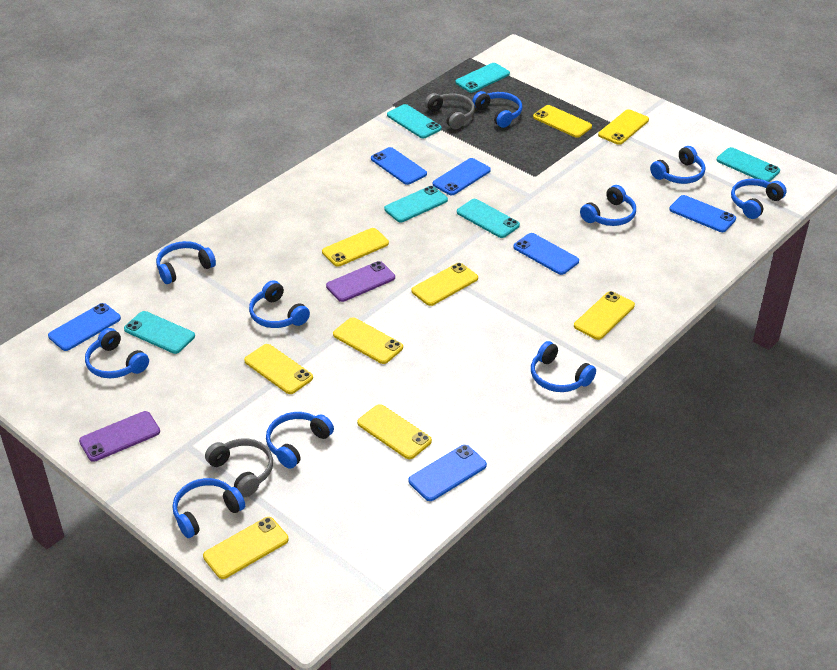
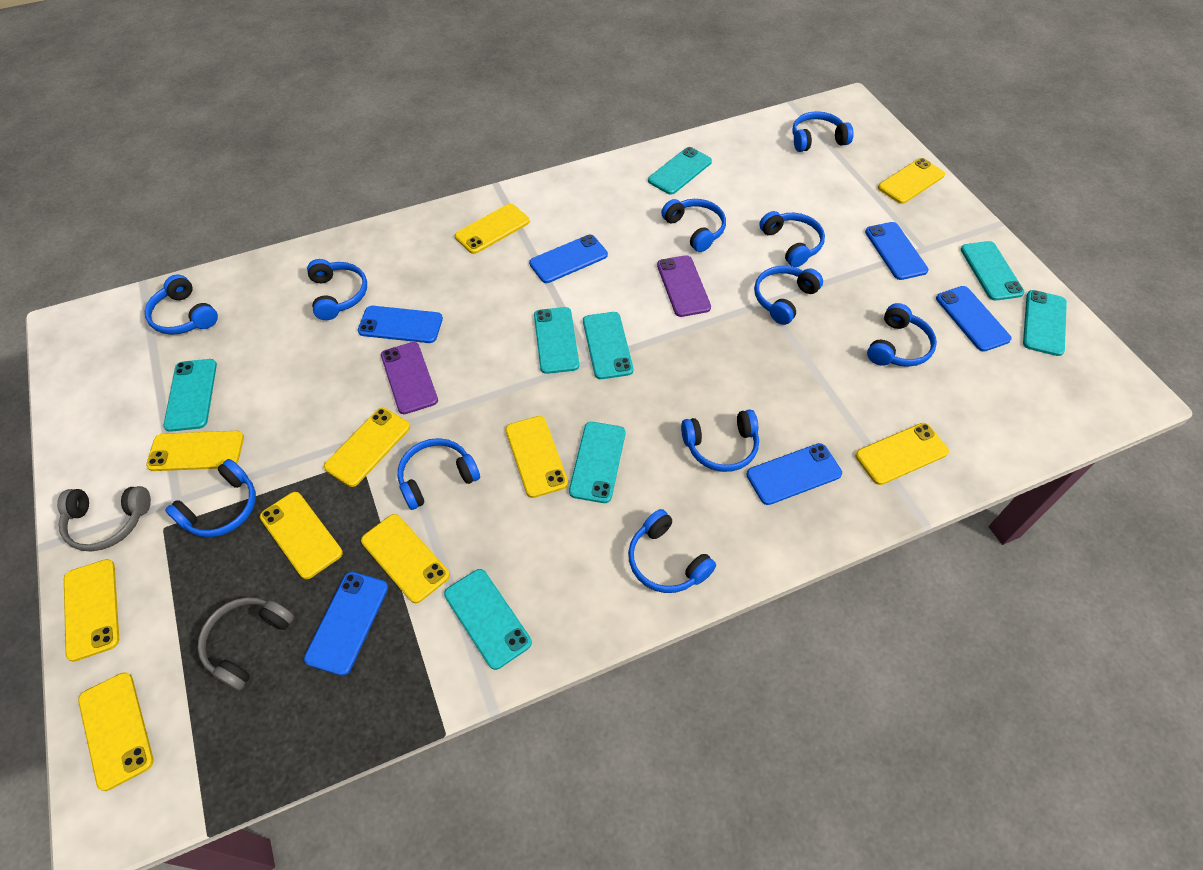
blue headphones: [85,328,149,378] [156,241,216,284] [173,478,245,538] [249,280,310,328] [266,412,334,469] [472,91,522,128] [531,341,596,392] [580,185,636,226] [650,146,705,184] [731,178,787,219] = 10 -> [145,275,218,335] [165,459,256,537] [307,259,367,320] [398,438,480,510] [628,509,716,593] [661,199,726,252] [681,410,759,472] [754,266,823,325] [759,211,825,267] [792,111,854,152] [867,303,937,367] = 11
turquoise phone: [124,311,195,354] [384,186,448,222] [387,104,442,138] [455,63,510,93] [457,199,520,238] [717,147,780,182] = 6 -> [163,359,217,432] [444,569,532,670] [534,307,579,374] [569,422,625,503] [583,312,633,379] [648,147,712,195] [961,241,1025,301] [1023,290,1067,356] = 8
yellow phone: [203,517,289,579] [244,344,313,394] [322,228,389,267] [333,317,403,364] [357,404,432,459] [411,263,478,306] [533,105,592,138] [574,291,635,340] [598,109,649,145] = 9 -> [64,559,119,662] [78,672,154,791] [146,431,244,471] [260,492,343,579] [324,408,410,487] [361,514,450,603] [455,204,530,254] [505,416,568,498] [855,423,949,485] [878,158,945,204] = 10

